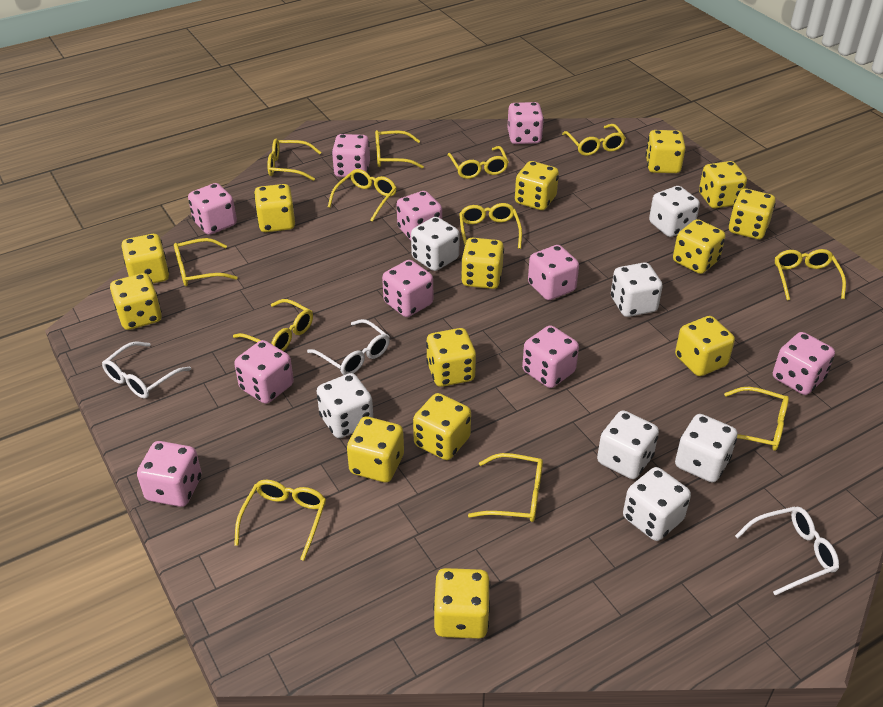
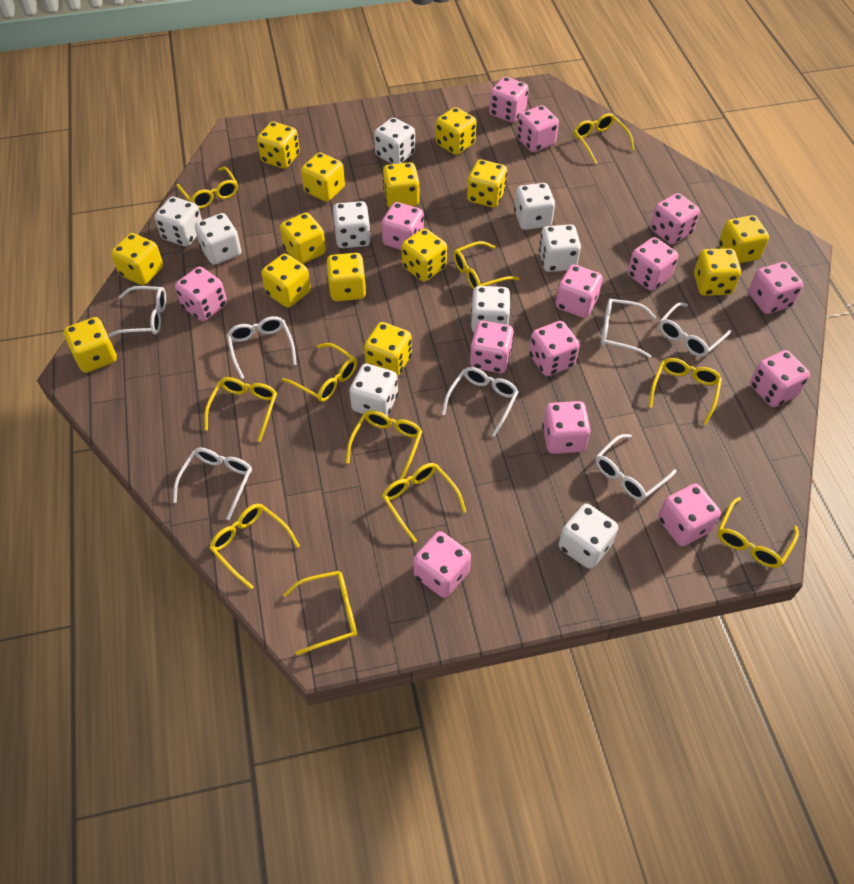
pink dice: [137,441,202,507] [188,183,237,235] [234,340,294,404] [332,134,370,178] [382,260,433,317] [397,191,442,240] [507,102,544,144] [522,325,579,388] [528,245,579,300] [773,332,835,395] = 10 -> [175,267,227,321] [382,202,424,250] [413,531,471,598] [470,321,514,373] [489,77,529,123] [517,105,559,152] [529,321,580,376] [542,401,591,454] [556,264,603,318] [628,237,678,291] [650,193,700,244] [658,483,721,546] [748,262,803,314] [750,350,810,407] = 14
white dice: [317,373,373,438] [411,217,460,271] [597,410,659,479] [611,262,663,317] [623,467,691,541] [649,186,700,237] [675,414,737,482] = 7 -> [155,197,202,247] [195,213,241,265] [333,201,371,248] [350,364,398,416] [374,118,415,164] [471,286,511,332] [514,183,555,230] [539,224,581,272] [559,504,618,569] = 9
white glasses: [102,342,191,399] [307,319,390,375] [735,507,839,595] = 3 -> [108,286,166,337] [173,448,252,520] [227,316,297,379] [442,367,518,437] [596,434,677,501] [601,298,656,358] [659,302,731,357] = 7
yellow glasses: [174,238,238,286] [233,299,313,351] [234,479,326,561] [267,139,321,181] [328,169,396,222] [375,130,424,168] [447,146,509,179] [459,203,522,249] [468,453,543,522] [562,124,626,156] [724,387,789,451] [775,249,846,300] = 12 -> [176,166,238,209] [204,377,277,442] [209,504,300,589] [282,343,357,402] [283,571,357,655] [346,410,423,480] [382,463,466,543] [453,241,519,290] [574,113,635,164] [648,358,722,425] [718,497,799,568] = 11

